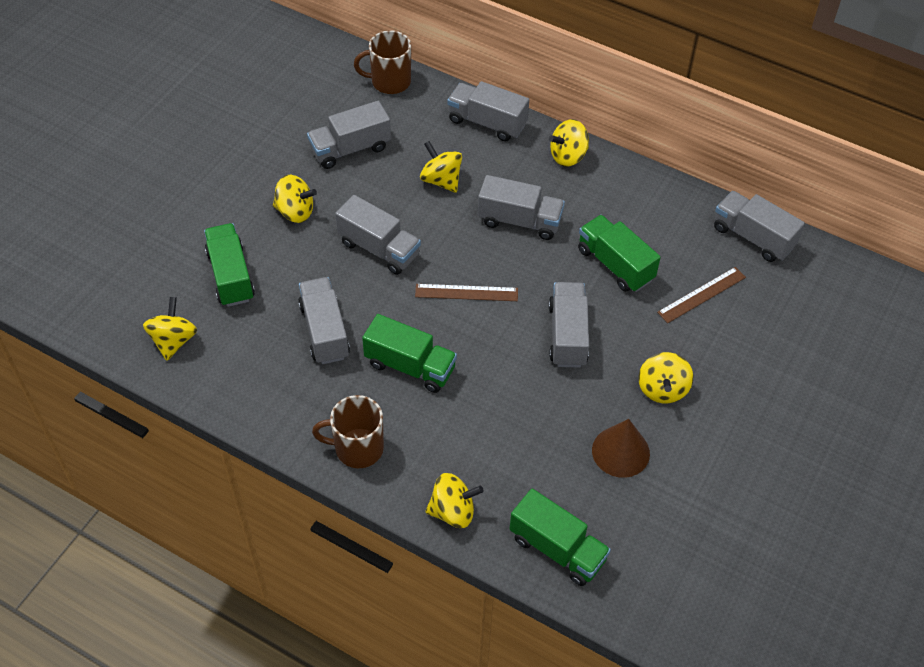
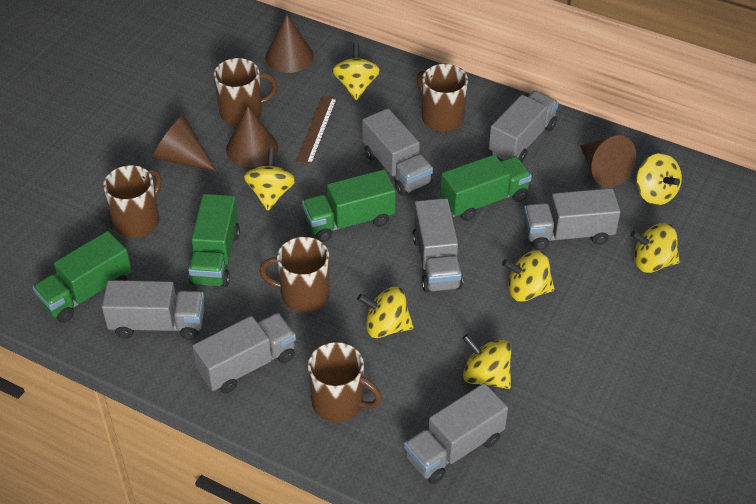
brown cone: [592,419,650,478] = 1 -> [153,115,216,171] [226,106,278,167] [265,14,314,73] [580,135,636,188] = 4
brown mug: [312,395,384,468] [354,31,411,94] = 2 -> [103,165,161,238] [214,58,278,126] [259,237,330,312] [308,342,382,422] [417,64,468,132] = 5
brown ruler: [415,284,518,301] [657,267,746,323] = 2 -> [296,96,337,165] = 1
yellow spinning top: [143,297,197,361] [273,175,317,223] [420,141,462,193] [425,473,484,528] [549,119,589,167] [638,352,693,403] = 6 -> [244,148,296,211] [332,43,380,100] [357,287,414,338] [462,334,511,389] [502,250,555,302] [630,223,680,273] [636,153,682,205] = 7

